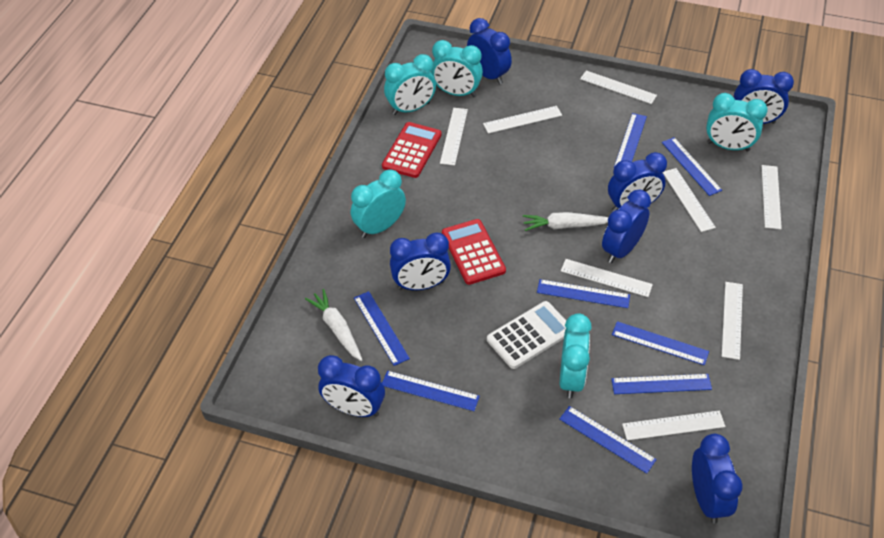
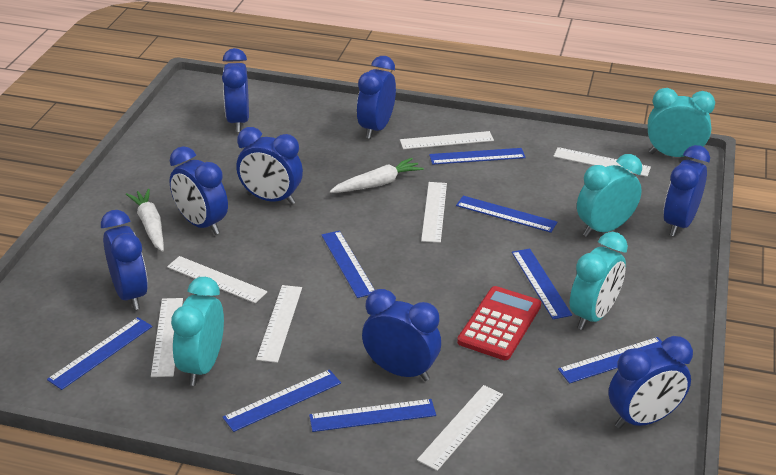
blue clock: [318,355,385,417] [390,233,451,290] [467,18,512,84] [602,190,651,263] [608,152,667,211] [692,434,743,524] [734,69,794,124] = 7 -> [101,210,148,310] [169,146,228,235] [222,48,249,132] [236,127,303,205] [357,56,396,139] [362,289,441,381] [608,336,693,429] [663,145,710,236] = 8
red calculator: [382,122,442,178] [442,219,506,285] = 2 -> [457,286,541,360] = 1
turquoise clock: [351,170,406,238] [384,54,436,115] [431,40,483,97] [560,313,592,398] [706,93,768,151] = 5 -> [171,277,224,386] [570,232,628,330] [577,154,642,237] [648,88,715,157] = 4
white calculator: [487,301,566,369] = 1 -> none = 0
white ruler: [440,108,468,166] [483,106,562,134] [561,259,653,297] [580,70,657,104] [622,410,725,441] [662,168,716,232] [722,282,743,360] [762,165,782,229] = 8 -> [151,298,183,377] [167,256,267,303] [256,285,302,363] [400,131,494,149] [417,385,503,471] [421,182,447,243] [553,147,651,177] = 7

